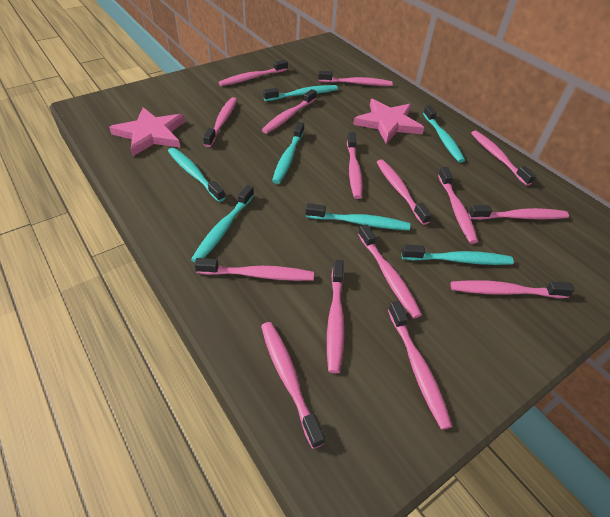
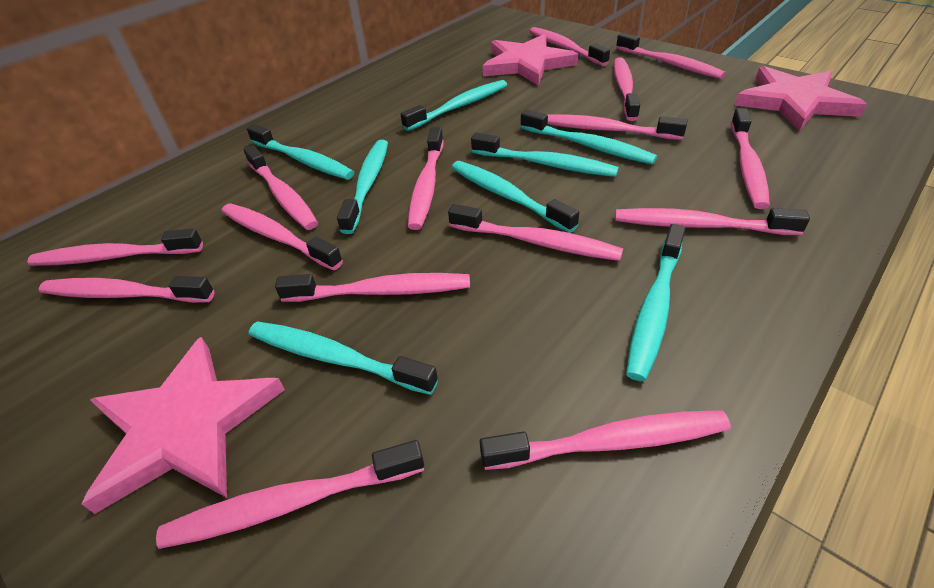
pink star: [109,107,185,157] [353,99,424,144] = 2 -> [81,337,285,514] [483,34,578,86] [735,66,867,131] = 3
turquoise toothbrush: [168,147,225,202] [191,185,254,263] [263,85,338,101] [272,122,304,184] [305,203,410,230] [401,245,514,265] [423,105,465,163] = 7 -> [247,124,354,180] [249,321,438,395] [337,140,388,234] [401,80,507,131] [451,161,579,233] [471,133,619,177] [521,109,657,164] [626,224,686,381] = 8

